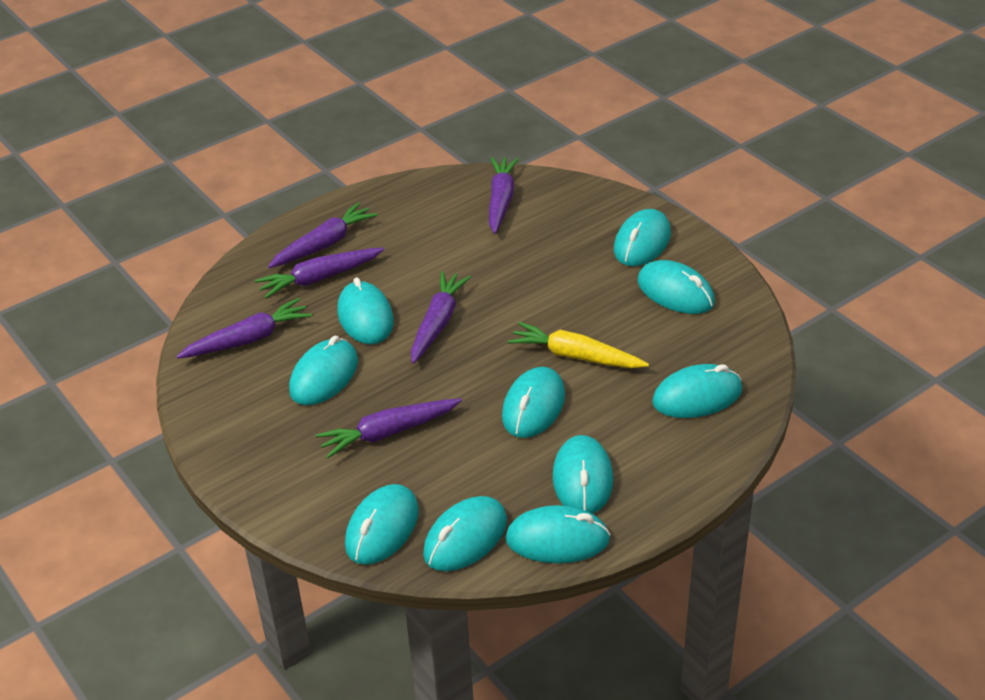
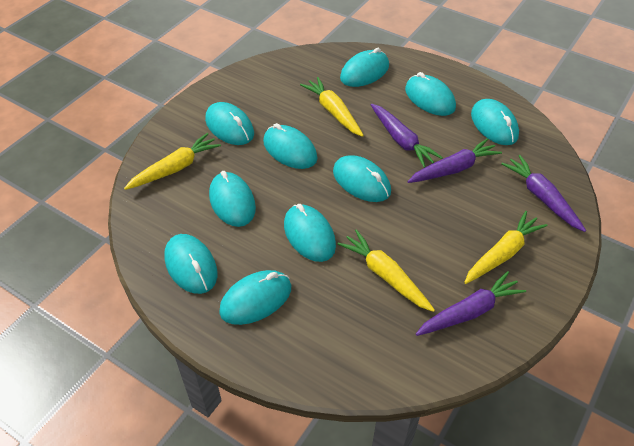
purple carrot: [176,298,312,359] [255,247,384,298] [268,202,378,268] [316,398,462,458] [411,271,471,364] [489,157,519,234] = 6 -> [371,104,443,168] [407,138,502,183] [416,271,526,336] [501,155,586,232] = 4
yellow carrot: [508,322,649,368] = 1 -> [124,133,221,190] [300,77,364,137] [338,229,435,312] [464,211,548,284] = 4

